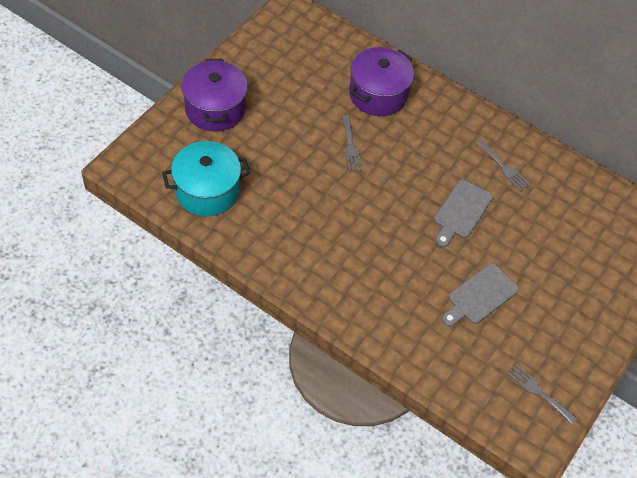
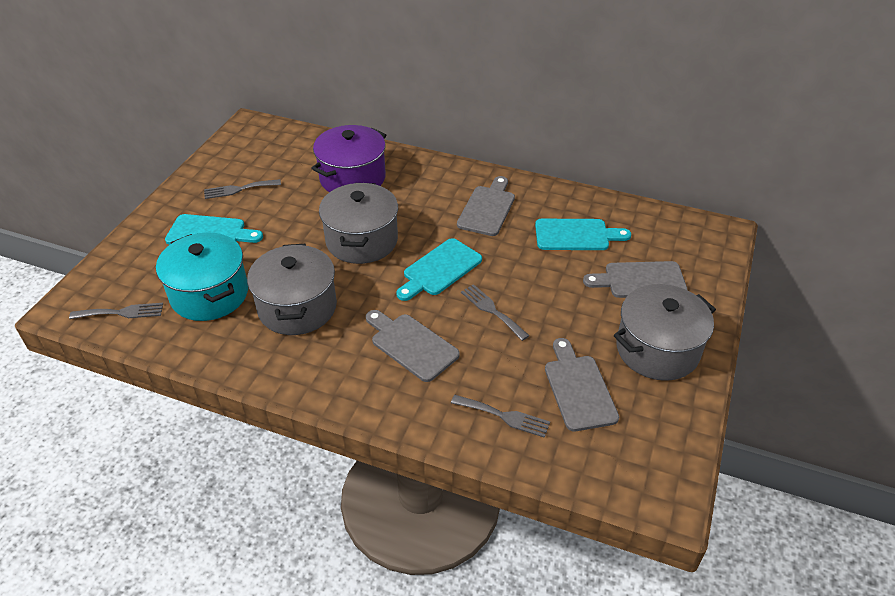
grey cutting board: [434,179,493,247] [442,263,519,326] = 2 -> [366,310,460,382] [457,176,515,236] [545,338,619,431] [583,261,688,298] = 4
grey fork: [342,115,362,172] [476,140,530,191] [507,364,577,424] = 3 -> [69,303,163,319] [204,179,281,199] [451,395,550,438] [461,284,530,341] = 4
grey pot: none = 0 -> [247,244,337,335] [319,183,398,264] [614,284,716,381] = 3
purple pot: [181,59,248,132] [349,47,414,116] = 2 -> [311,125,386,192] = 1
turquoise cutting board: none = 0 -> [165,214,263,245] [396,238,482,301] [535,219,631,250] = 3

